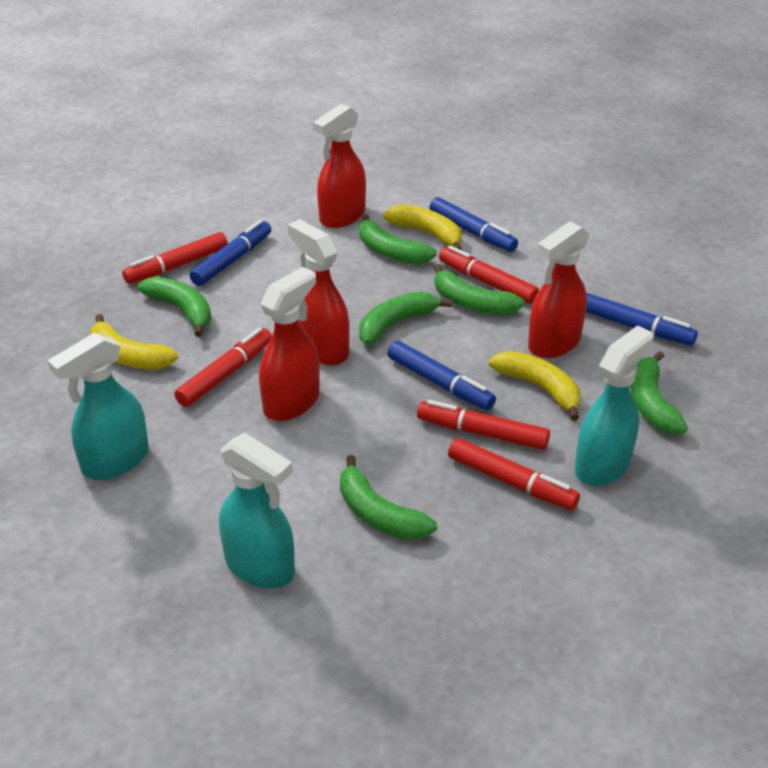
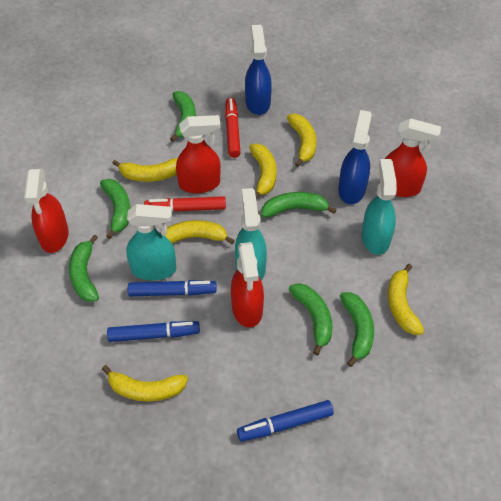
blue marker: [190,220,271,286] [387,341,496,410] [429,197,518,252] [586,293,698,346] = 4 -> [107,321,200,342] [128,280,217,296] [237,400,334,442] = 3
blue spray bottle: none = 0 -> [245,25,272,115] [338,110,372,204] = 2
red marker: [122,232,228,284] [175,328,272,407] [417,400,550,450] [439,246,539,304] [448,438,580,510] = 5 -> [144,196,226,211] [225,97,241,158] = 2
yellow banana: [91,314,178,369] [383,205,462,250] [489,351,581,421] = 3 -> [102,365,188,402] [112,158,178,182] [160,220,235,244] [249,144,277,199] [287,114,316,167] [388,264,424,335] = 6

